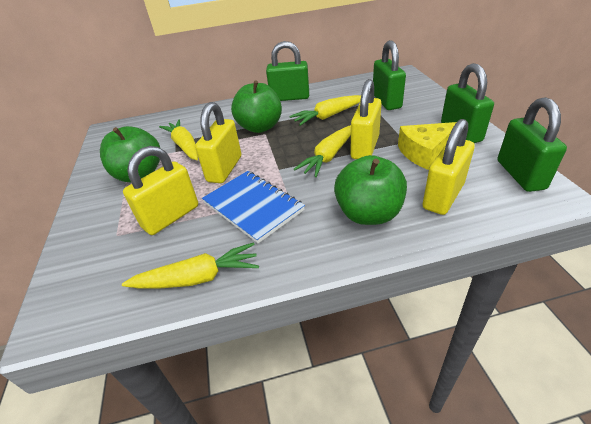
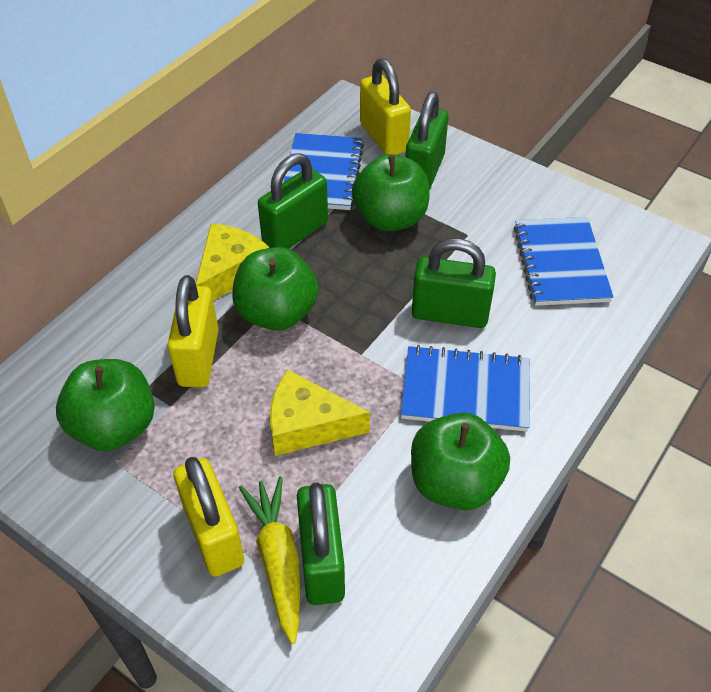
blue notebook: [202,171,305,243] = 1 -> [284,133,364,210] [401,345,530,432] [514,217,613,306] = 3
green apple: [100,126,160,182] [231,81,282,133] [334,155,407,225] = 3 -> [56,359,155,451] [232,247,319,331] [352,154,430,231] [411,413,510,510] = 4
yellow carrot: [122,242,259,288] [159,120,198,160] [290,95,361,126] [293,125,351,177] = 4 -> [239,477,300,644] = 1
yellow cheese: [398,122,456,170] = 1 -> [196,223,270,301] [270,370,370,456] = 2
yellow padlock: [123,146,198,235] [195,102,241,183] [351,79,382,159] [422,119,475,215] = 4 -> [167,275,219,387] [174,457,244,577] [360,58,411,155] = 3

